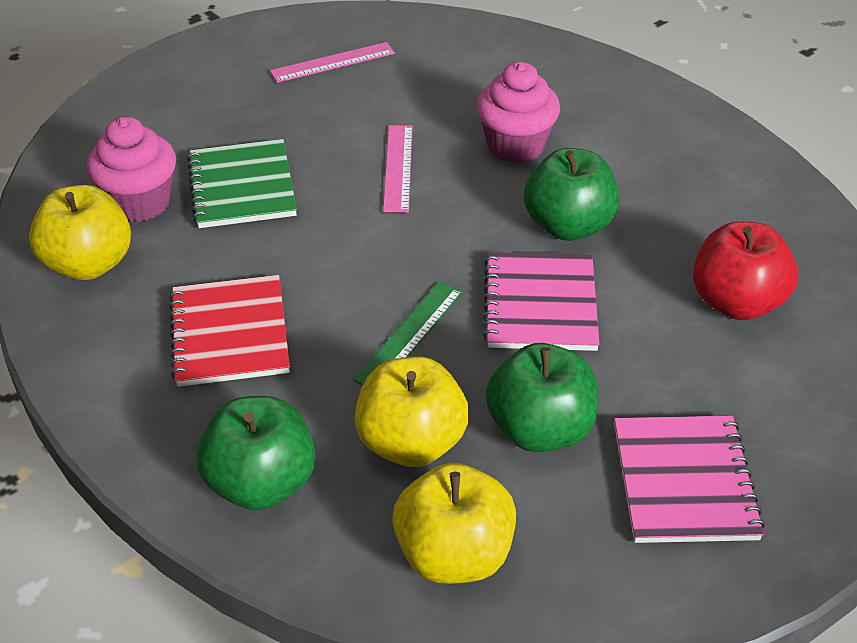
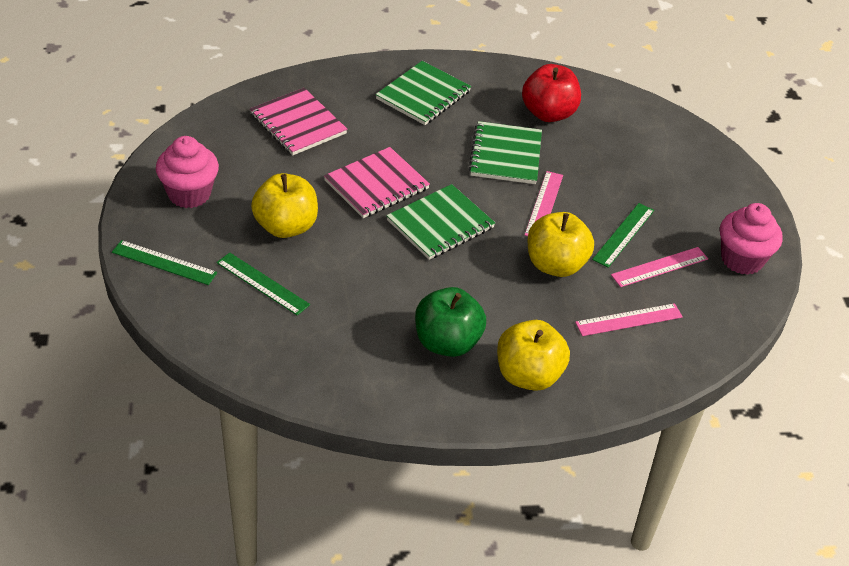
green apple: [196,396,316,510] [486,343,598,452] [524,148,619,241] = 3 -> [415,287,486,357] = 1
green notebook: [187,139,297,228] = 1 -> [376,61,471,125] [386,184,495,260] [469,121,542,184] = 3
green ruler: [353,281,463,385] = 1 -> [112,240,217,285] [217,252,310,316] [592,203,654,268] = 3
pink ruler: [270,42,395,83] [383,125,413,213] = 2 -> [525,171,563,236] [575,303,683,336] [611,247,708,287] = 3
red notebook: [169,275,290,387] = 1 -> none = 0

